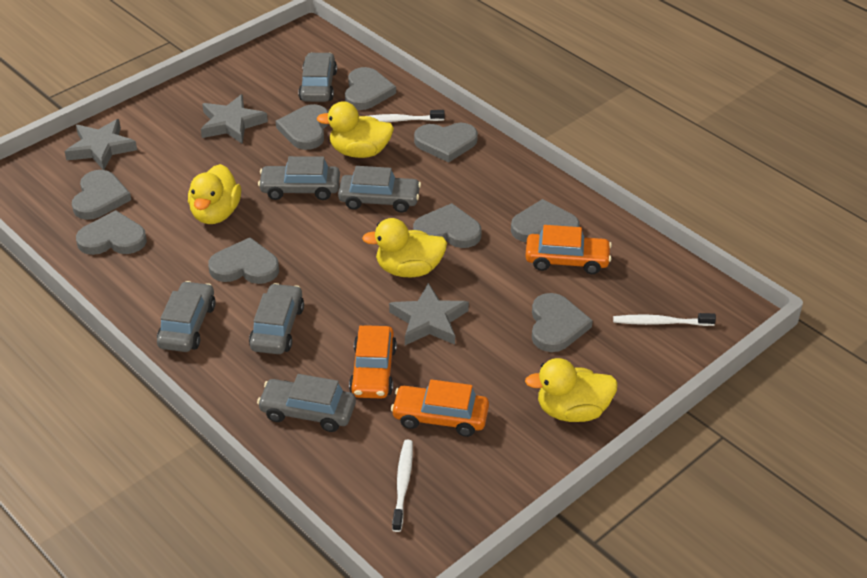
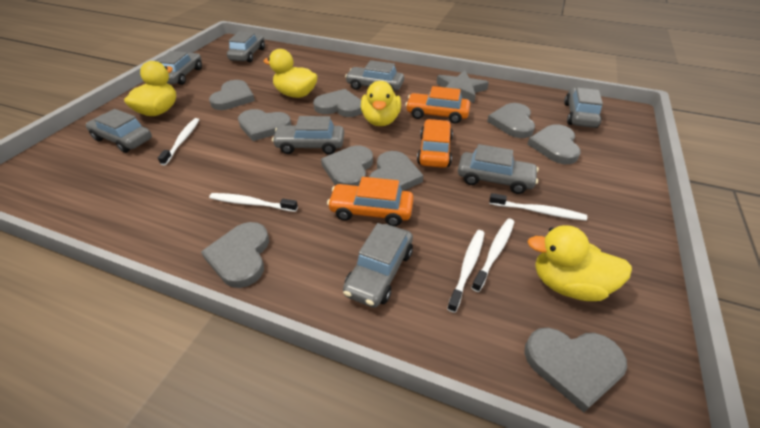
grey car: [157,281,216,352] [249,283,304,354] [257,374,356,432] [258,156,340,200] [298,52,337,102] [338,166,421,213] = 6 -> [86,109,152,153] [157,51,202,85] [227,32,265,62] [272,116,344,154] [343,223,413,308] [345,60,404,91] [458,144,539,194] [564,88,603,128] = 8
grey star: [64,119,137,170] [201,94,268,144] [389,283,469,345] = 3 -> [437,71,489,103] = 1
white toothbrush: [369,110,445,122] [392,440,413,532] [613,313,716,326] = 3 -> [158,118,199,165] [209,193,298,212] [447,230,485,313] [471,219,514,292] [489,193,587,221] = 5

